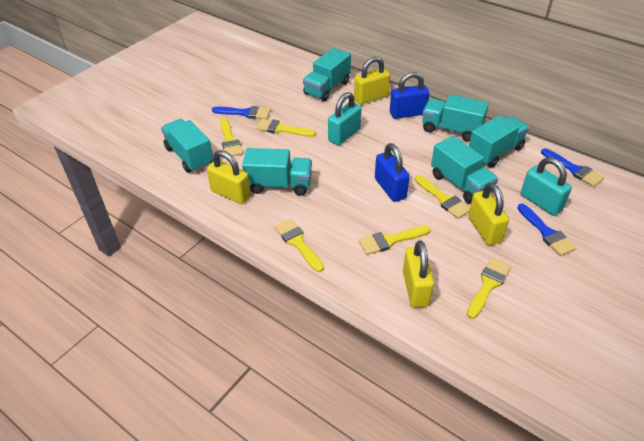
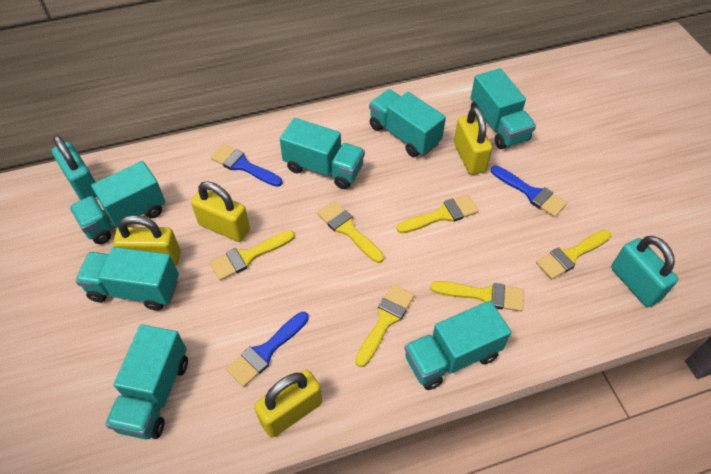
blue padlock: [375,143,410,202] [390,72,429,119] = 2 -> none = 0
turquoise truck: [161,119,213,173] [242,148,312,196] [303,48,351,101] [422,94,489,142] [431,136,498,204] [469,115,529,167] = 6 -> [70,161,165,244] [75,247,179,311] [105,324,188,439] [280,118,365,189] [369,89,446,157] [405,301,511,390] [470,68,536,149] = 7

